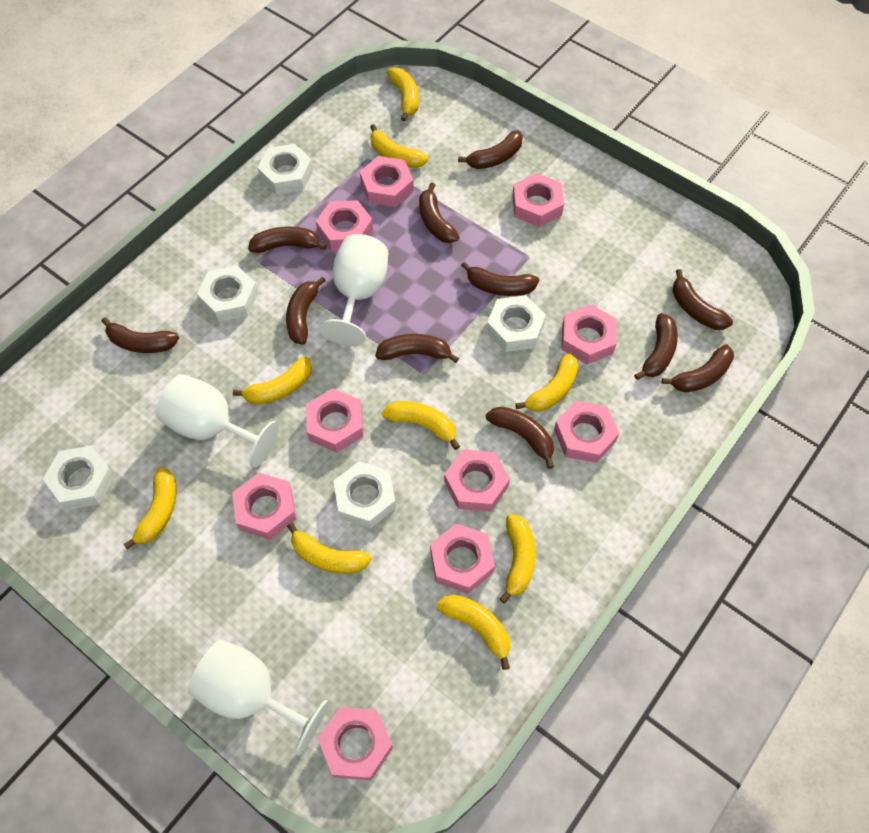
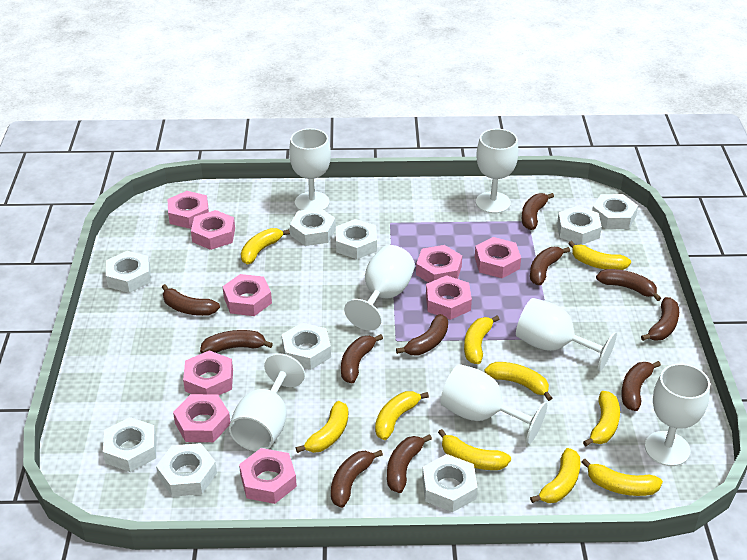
pink nut: [232,473,296,540] [306,388,363,453] [316,200,373,251] [318,707,393,780] [360,156,414,207] [430,523,495,594] [444,450,510,512] [512,173,564,227] [554,400,619,463] [561,304,617,364] = 10 -> [167,191,209,229] [173,394,230,442] [183,350,233,395] [191,210,235,250] [223,274,272,316] [239,448,297,504] [416,245,462,283] [426,275,472,320] [475,237,521,278] = 9
white goblet: [156,374,279,468] [188,640,329,756] [319,234,388,346] = 3 -> [229,354,305,451] [289,128,331,210] [344,245,415,330] [441,364,547,444] [476,129,518,214] [516,298,617,371] [645,363,710,466] = 7
white nut: [43,446,115,510] [197,265,258,322] [257,144,313,195] [334,461,396,528] [486,295,546,352] = 5 -> [103,417,157,472] [106,251,151,293] [156,443,217,497] [282,323,331,370] [290,208,336,246] [336,219,377,259] [422,454,478,512] [557,206,602,245] [592,194,638,229] = 9
yellow banana: [123,467,176,549] [233,357,312,405] [287,523,372,574] [370,124,428,168] [382,401,460,450] [387,67,419,122] [437,595,510,670] [499,514,536,603] [515,353,578,412] = 9 -> [241,228,290,265] [296,401,348,453] [375,391,429,440] [438,429,511,470] [464,316,499,364] [484,362,552,401] [530,448,581,503] [568,241,631,270] [581,459,663,496] [583,391,620,446] = 10

